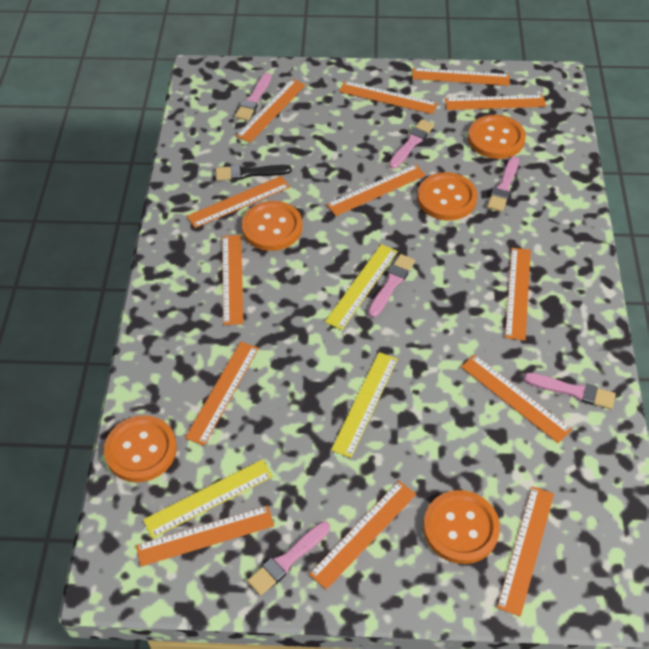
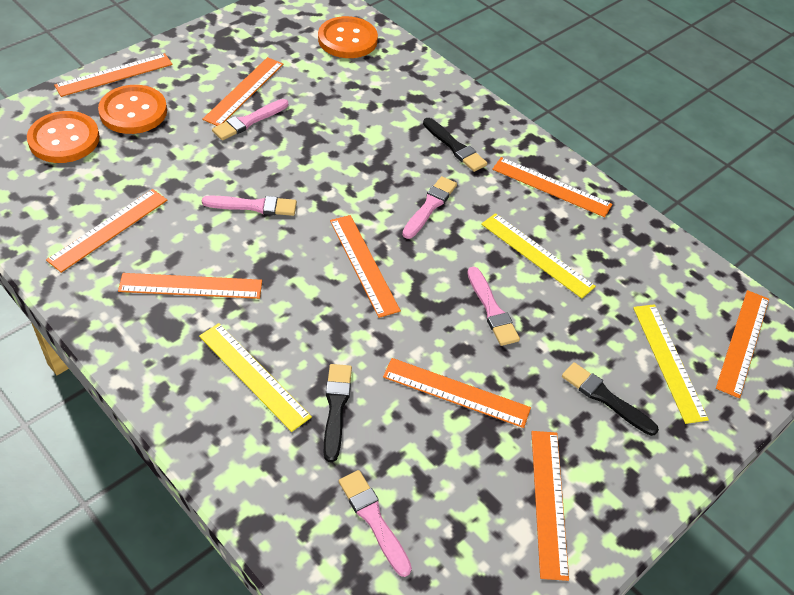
black brush: [215,165,292,181] = 1 -> [324,364,352,462] [423,118,487,172] [562,362,659,436] = 3
orange button: [104,415,177,482] [242,201,302,251] [417,172,477,221] [423,490,500,564] [468,115,526,159] = 5 -> [27,111,100,163] [98,85,167,134] [318,16,378,58] = 3
orange ruler: [136,506,274,567] [185,341,259,446] [187,176,290,228] [222,235,244,325] [236,79,306,143] [309,481,416,590] [326,164,426,216] [339,81,438,114] [412,68,510,86] [445,95,546,110] [461,354,572,443] [497,486,554,616] [505,248,531,341] = 13 -> [46,189,168,273] [54,53,173,97] [118,273,262,299] [202,57,283,126] [330,215,401,318] [383,358,531,428] [492,157,612,217] [531,431,569,581] [716,290,769,398] = 9
pink brush: [235,73,272,121] [247,521,330,596] [368,254,415,318] [389,119,434,169] [487,157,519,212] [524,373,616,409] = 6 -> [202,196,297,216] [212,99,288,140] [339,470,412,577] [402,176,457,239] [467,266,520,346] = 5

